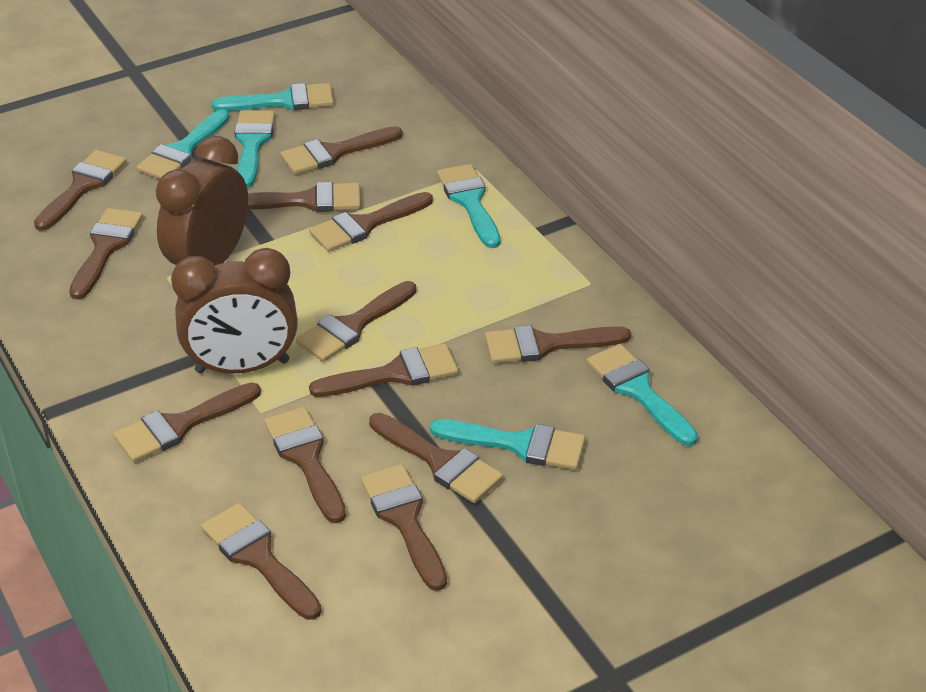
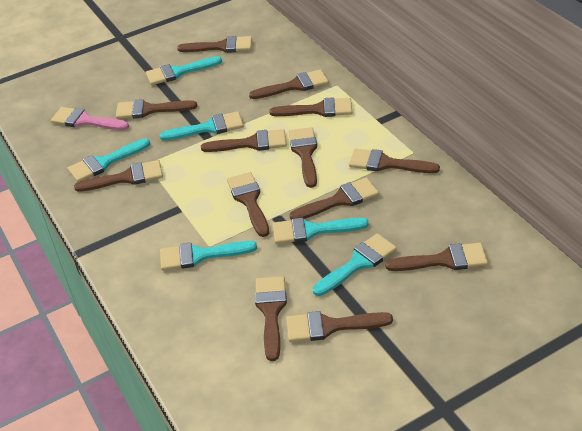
brown clock: [156,136,248,265] [171,248,298,374] = 2 -> none = 0
pink brush: none = 0 -> [51,107,129,130] = 1

